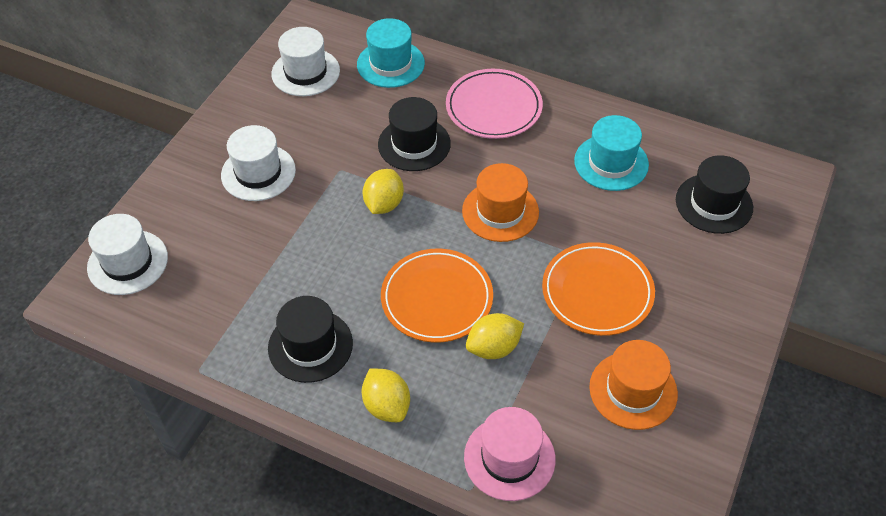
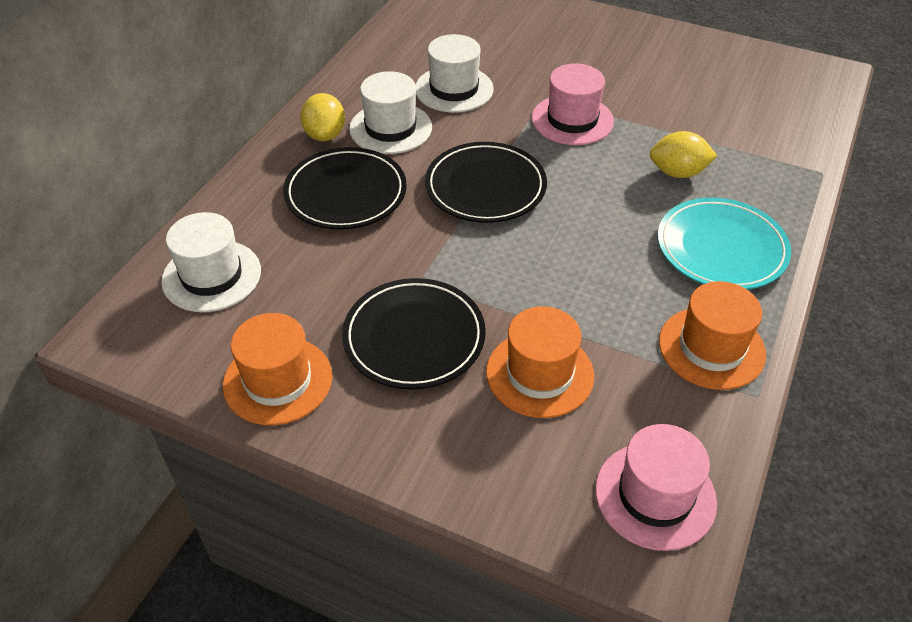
black hat: [268,296,353,383] [378,97,451,171] [676,155,753,234] = 3 -> none = 0
black plate: none = 0 -> [283,147,407,229] [342,278,486,389] [425,142,547,223] = 3
orange hat: [462,163,539,242] [589,340,678,430] = 2 -> [223,313,332,425] [486,306,594,418] [659,281,766,390] = 3
orange plate: [381,249,493,343] [542,242,655,336] = 2 -> none = 0
pink hat: [464,407,556,501] = 1 -> [532,64,614,145] [595,424,717,551] = 2
pink plate: [446,69,543,139] = 1 -> none = 0
turquoise hat: [357,18,425,88] [574,115,649,191] = 2 -> none = 0
turquoise plate: none = 0 -> [658,198,791,290] = 1
yellow lemon: [362,368,410,422] [363,169,404,214] [466,313,524,359] = 3 -> [300,93,345,141] [650,131,717,178] = 2

